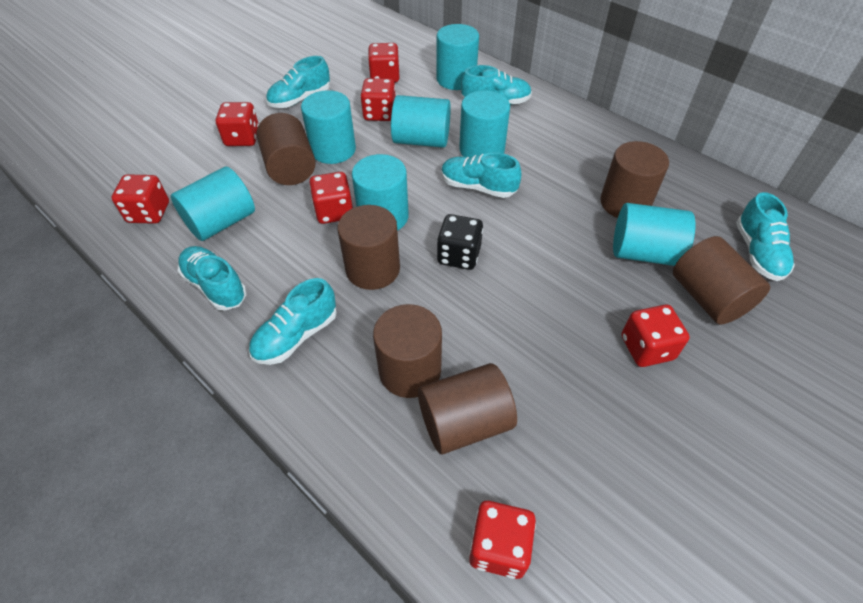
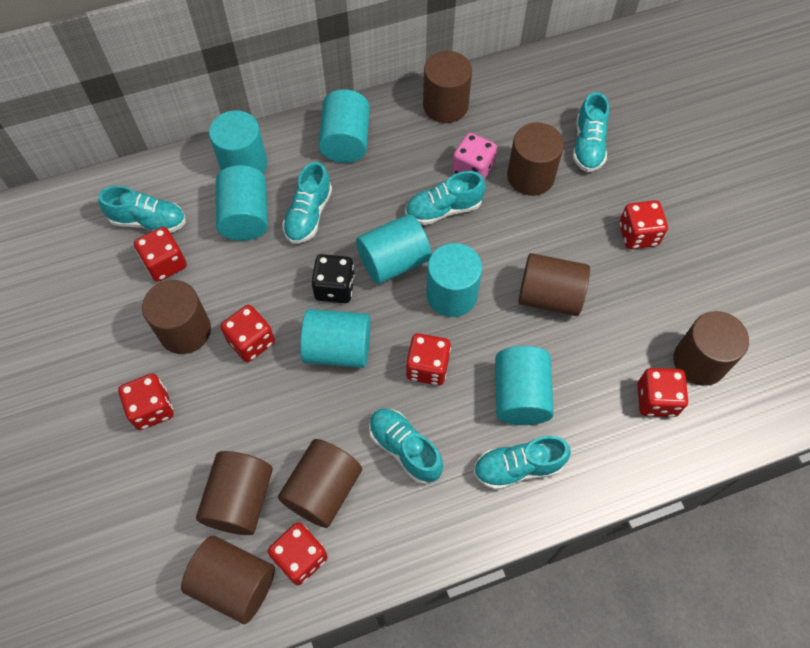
brown cylinder: [256,113,316,185] [337,205,400,290] [373,304,442,398] [418,363,517,454] [600,141,669,218] [673,236,770,325] = 6 -> [142,280,211,354] [181,536,275,624] [196,451,273,535] [278,439,362,528] [423,51,472,123] [507,123,564,196] [518,253,590,316] [673,311,749,386] = 8
pink dice: none = 0 -> [452,133,497,180] = 1

